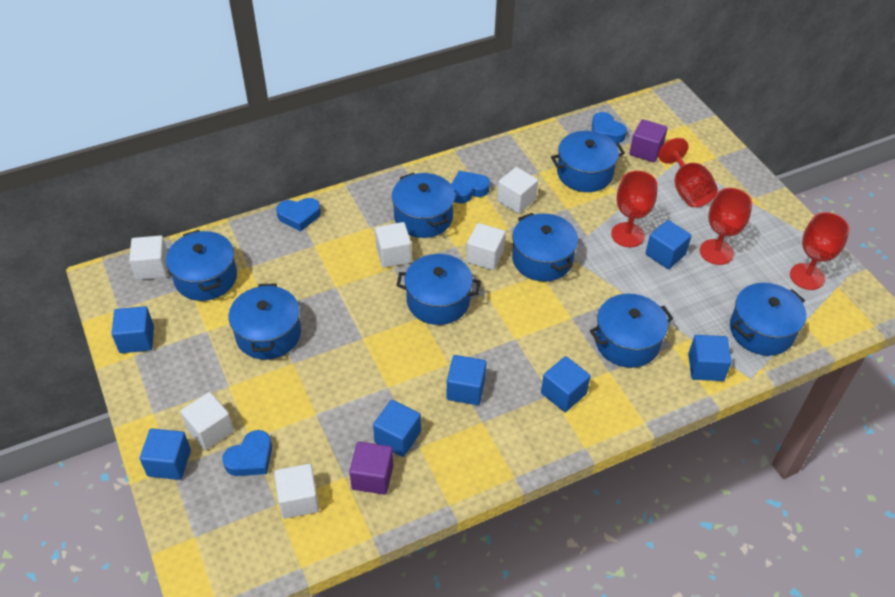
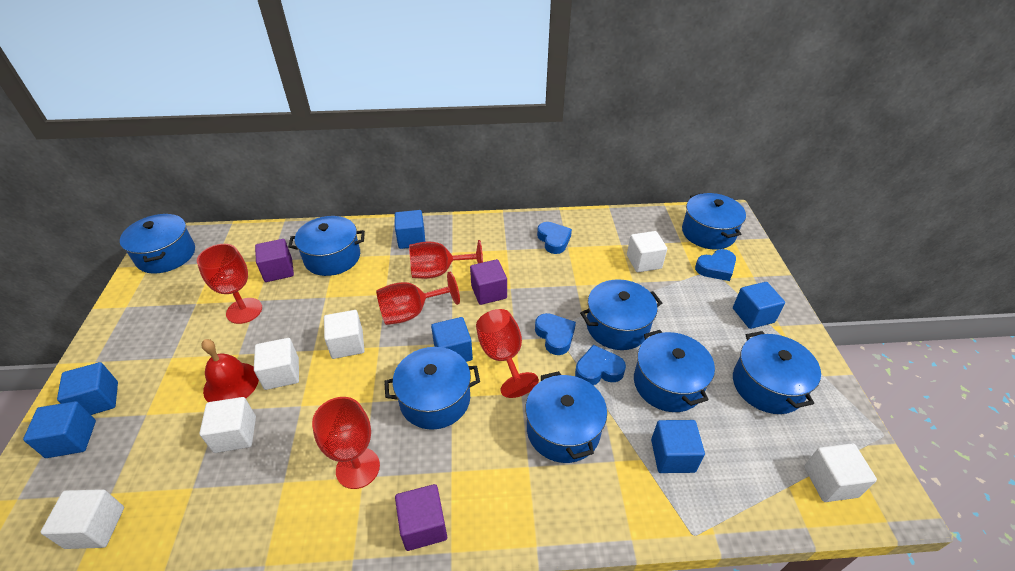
blue cube: [112,306,154,353] [140,428,191,480] [373,400,421,457] [446,355,486,405] [541,356,591,412] [645,220,692,269] [688,335,732,381] = 7 -> [23,401,96,458] [57,362,118,415] [395,210,425,249] [431,317,473,362] [651,420,705,473] [733,282,785,329] = 6
purple cube: [349,442,393,495] [629,119,667,163] = 2 -> [255,239,294,282] [395,484,447,551] [470,259,507,305] = 3
red bell: none = 0 -> [201,339,259,402] = 1
red goblet: [611,171,658,247] [658,138,718,207] [700,188,752,265] [790,212,850,290] = 4 -> [197,244,262,324] [312,397,380,489] [376,272,460,325] [409,240,483,279] [476,309,539,398] = 5

